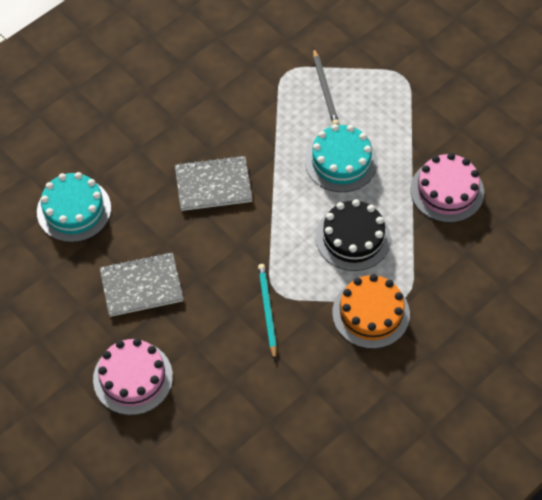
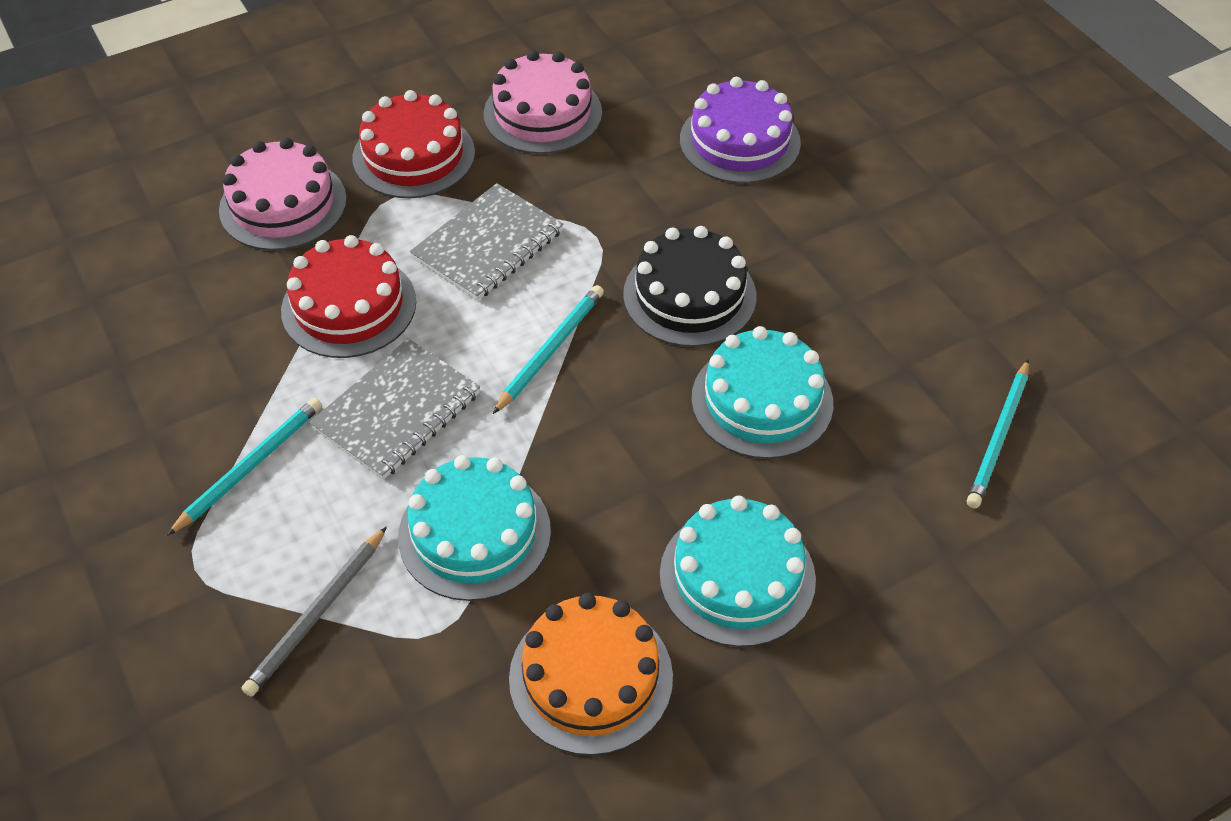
purple cake: none = 0 -> [680,77,801,184] = 1
red cake: none = 0 -> [281,235,416,358] [353,90,475,198] = 2
turquoise cake: [37,172,111,242] [305,124,377,192] = 2 -> [398,455,551,601] [660,496,816,647] [691,326,833,459] = 3
turquoise pencil: [258,264,277,360] = 1 -> [167,398,322,536] [493,285,604,414] [967,359,1029,508] = 3

